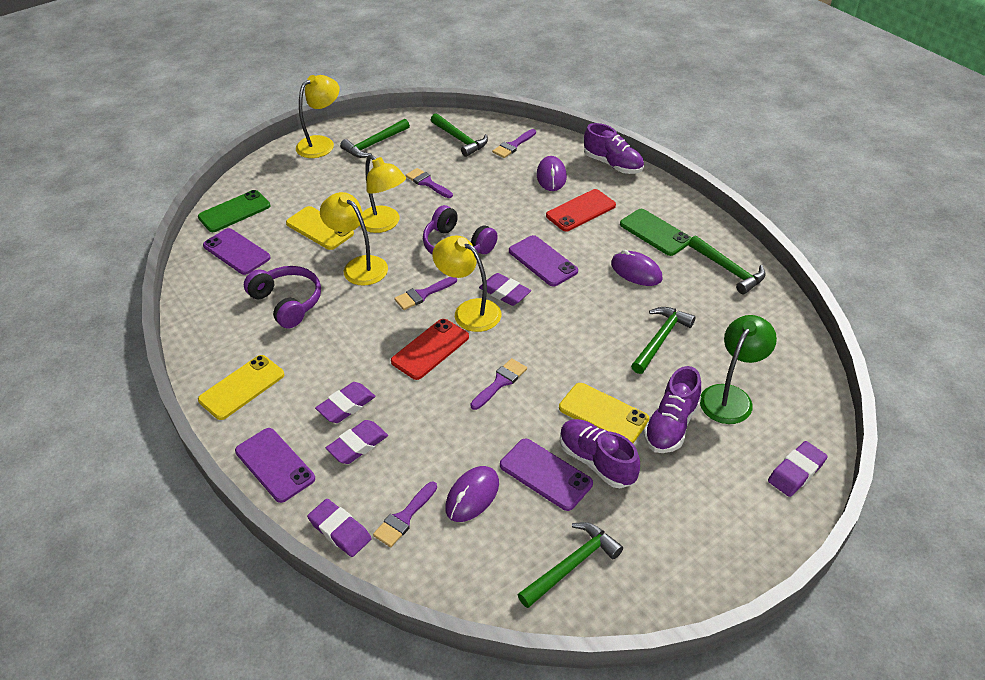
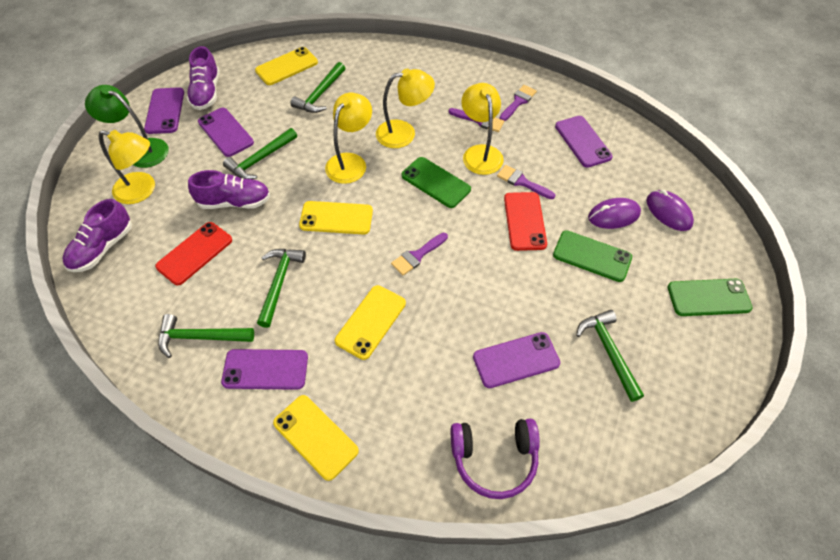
green phone: [198,190,270,232] [620,209,691,256] = 2 -> [401,157,471,208] [553,230,632,282] [668,279,753,316] = 3
purple brush: [373,482,437,547] [394,277,457,310] [405,168,453,198] [470,358,527,410] [492,129,536,158] = 5 -> [391,233,448,276] [449,108,504,132] [497,165,556,199] [499,85,537,121] = 4
purple eraser: [307,499,372,557] [315,382,376,423] [326,420,388,464] [479,273,531,306] [768,441,828,497] = 5 -> none = 0
purple headphones: [244,266,321,328] [423,205,498,254] = 2 -> [451,419,540,499] = 1
purple mouse: [445,466,499,522] [537,156,567,191] [611,250,663,286] = 3 -> [588,198,641,229] [646,190,694,231] = 2
purple phone: [203,228,271,275] [235,428,315,503] [500,439,593,511] [509,235,578,286] = 4 -> [144,87,184,134] [198,108,254,157] [221,349,308,390] [473,332,560,388] [555,116,613,168] = 5
yellow phone: [198,355,284,420] [286,206,354,250] [559,383,649,443] = 3 -> [255,47,318,85] [273,395,359,481] [299,201,373,235] [335,285,406,360] = 4

